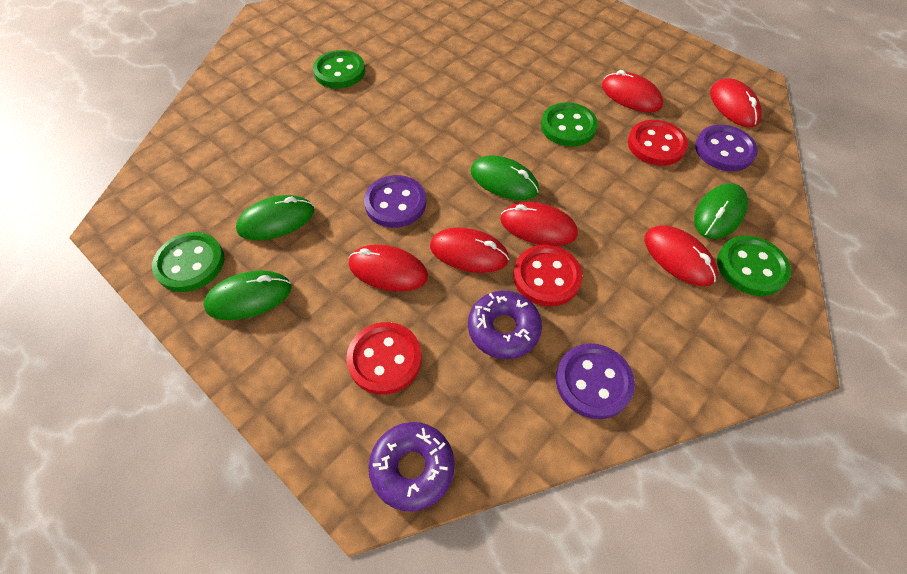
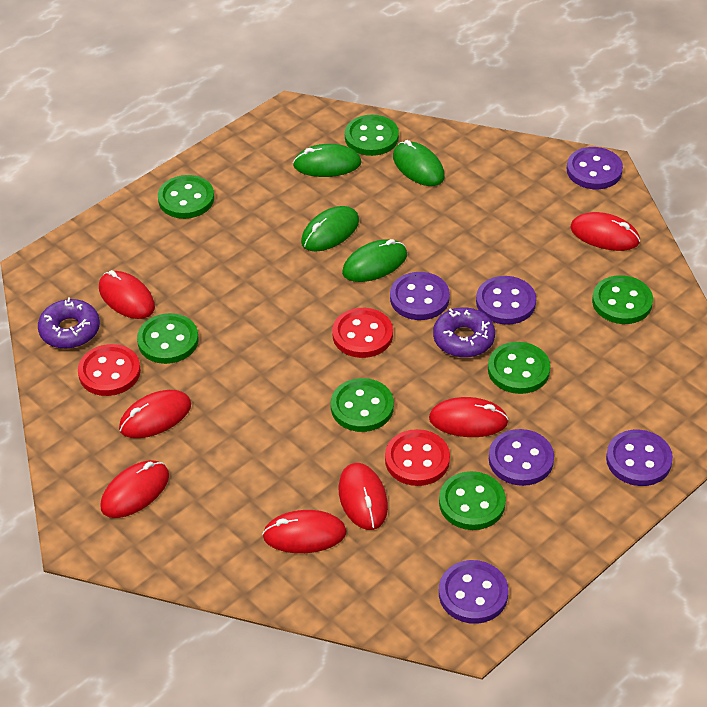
green button: [152,232,224,292] [313,50,365,89] [541,102,598,147] [717,236,791,296] = 4 -> [137,313,199,364] [158,175,214,219] [331,378,394,432] [345,115,399,156] [439,471,506,530] [488,342,550,394] [592,275,653,324] = 7
purple button: [364,175,426,228] [556,343,635,419] [695,125,758,171] = 3 -> [390,272,450,320] [439,560,508,624] [476,276,536,325] [489,429,554,486] [567,147,623,189] [606,430,673,486] = 6
red mouse: [349,244,428,292] [430,227,509,273] [501,202,578,246] [602,70,663,113] [644,225,718,286] [710,78,762,127] = 6 -> [99,270,155,319] [100,460,169,518] [119,390,191,438] [262,510,346,553] [339,463,388,530] [429,397,509,437] [570,212,640,251] = 7

